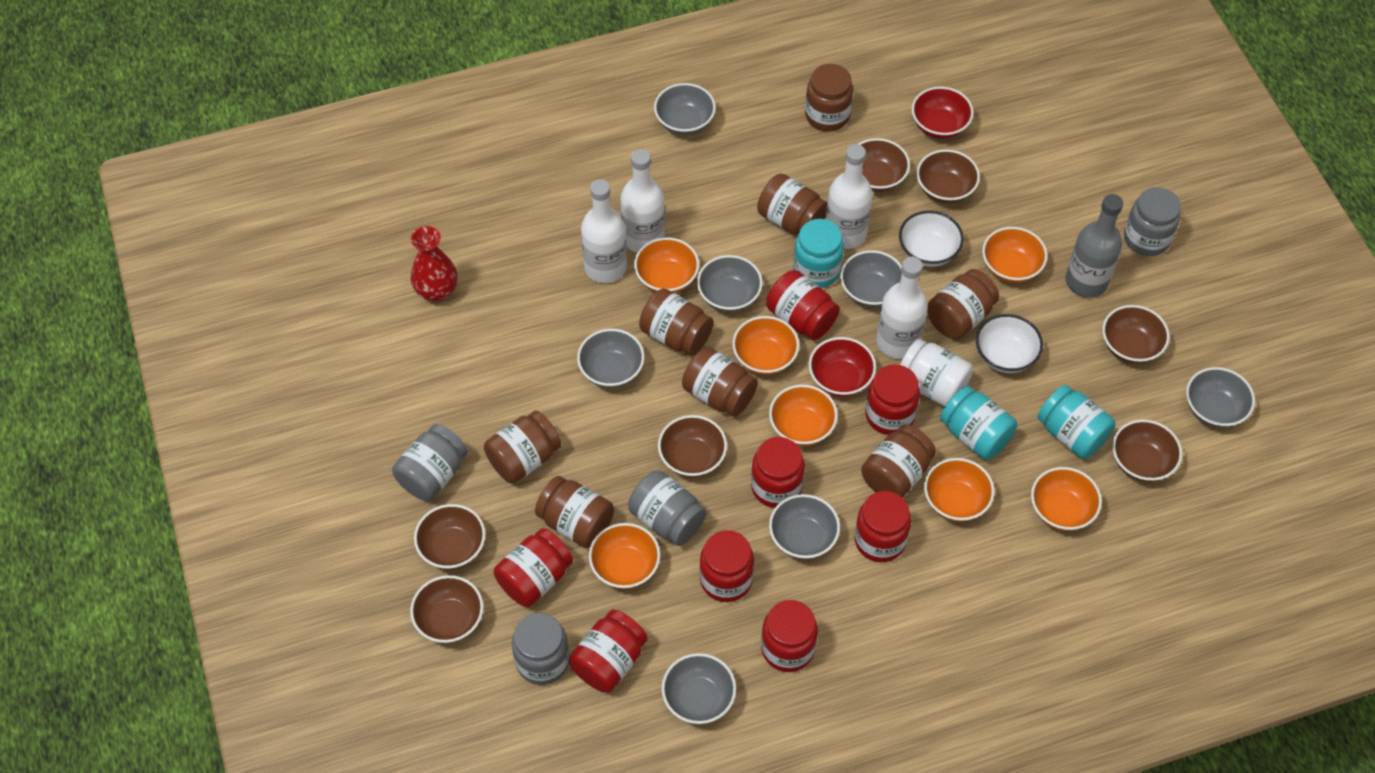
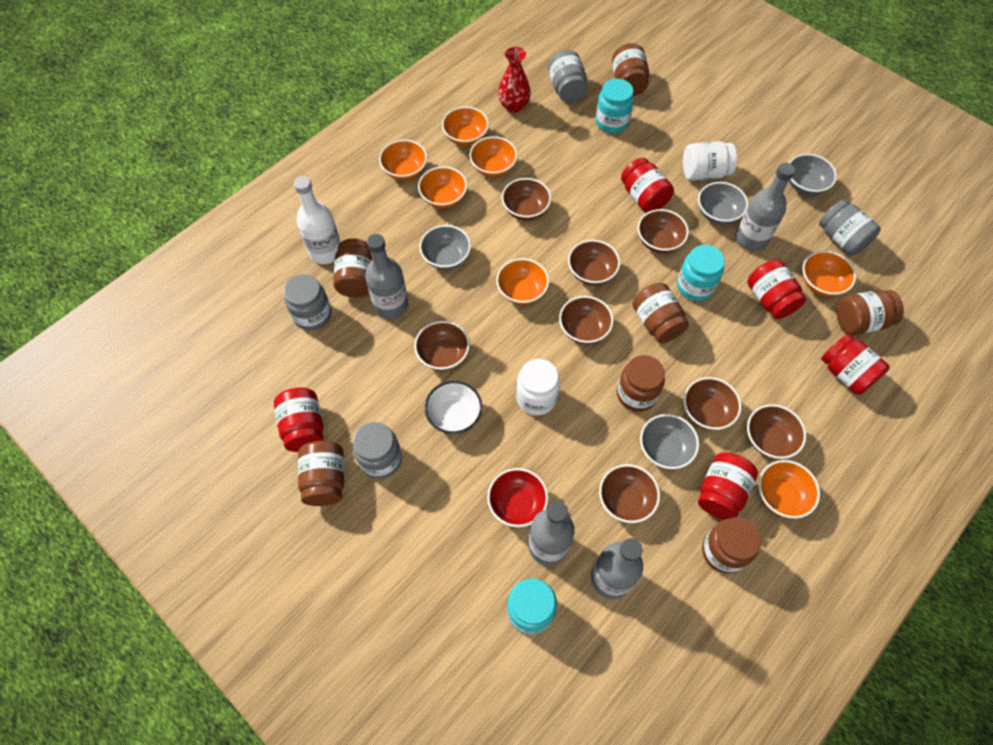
brown bowl: [410,575,483,643] [414,504,486,569] [658,415,727,478] [858,138,910,192] [917,149,980,204] [1102,305,1170,364] [1112,419,1182,482] = 7 -> [414,321,470,371] [502,178,551,220] [559,296,614,344] [568,240,620,285] [599,464,660,523] [637,209,689,253] [683,377,742,430] [747,404,806,459] = 8
brown jar: [484,411,561,484] [535,476,614,548] [639,289,713,356] [682,347,758,417] [757,173,827,235] [805,64,853,131] [861,425,936,498] [927,269,999,339] = 8 -> [298,441,344,506] [333,238,372,297] [612,43,649,96] [617,355,665,412] [632,283,689,343] [702,517,761,574] [836,290,904,335] = 7
grey bottle: [1066,194,1123,298] = 1 -> [365,234,408,319] [528,501,575,566] [591,538,643,599] [735,163,795,251] = 4
grey bowl: [577,329,644,388] [654,83,716,135] [662,653,736,724] [697,255,763,312] [769,494,840,559] [840,250,902,307] [1186,367,1255,428] = 7 -> [419,225,471,270] [640,414,699,469] [698,182,748,225] [789,154,837,195] = 4
red bowl: [809,337,876,397] [912,87,974,139] = 2 -> [487,468,548,527] = 1
red jar: [494,528,573,607] [569,610,648,693] [700,530,754,602] [751,437,805,508] [761,600,818,672] [766,270,840,340] [854,491,911,562] [865,364,920,435] = 8 -> [274,387,323,452] [621,158,674,213] [698,452,758,520] [747,260,806,319] [821,334,889,395] = 5
white bottle: [581,179,627,283] [620,149,665,253] [826,144,873,249] [876,257,928,359] = 4 -> [294,176,341,264] = 1
white bowl: [899,211,964,267] [976,314,1043,373] = 2 -> [425,381,482,434] = 1
white jar: [900,339,973,407] = 1 -> [516,359,560,415] [683,141,737,181] = 2

